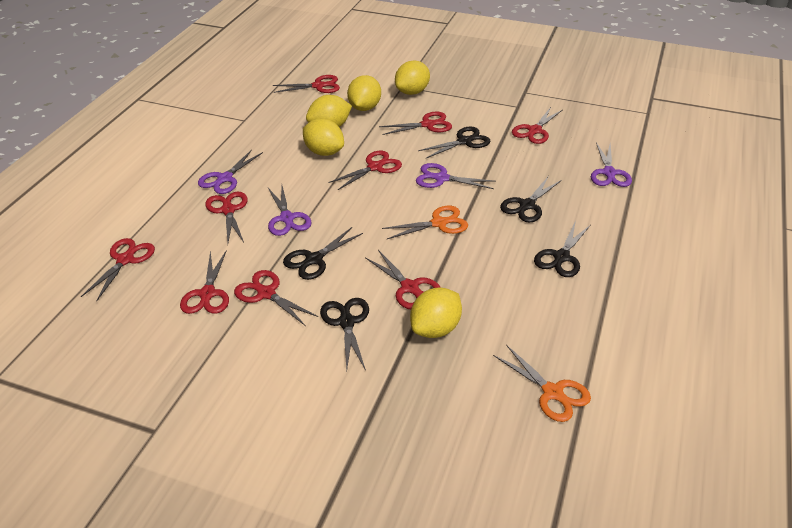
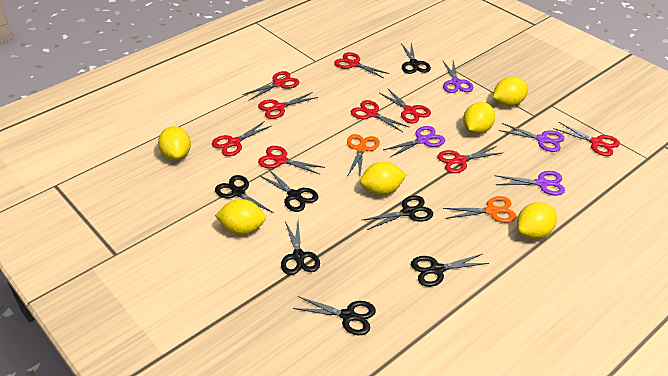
black scissors: [283,227,363,280] [320,298,369,371] [418,127,491,159] [500,176,562,223] [534,221,591,277] = 5 -> [215,175,274,213] [259,170,318,212] [281,221,320,275] [293,296,376,335] [363,195,433,230] [401,43,431,74] [411,254,489,287] = 7
yellow lemon: [303,118,344,156] [306,95,352,127] [347,75,381,111] [395,61,430,95] [410,287,462,338] = 5 -> [158,126,191,160] [215,199,266,235] [360,162,407,195] [463,102,495,134] [493,77,528,106] [517,202,557,239] = 6

